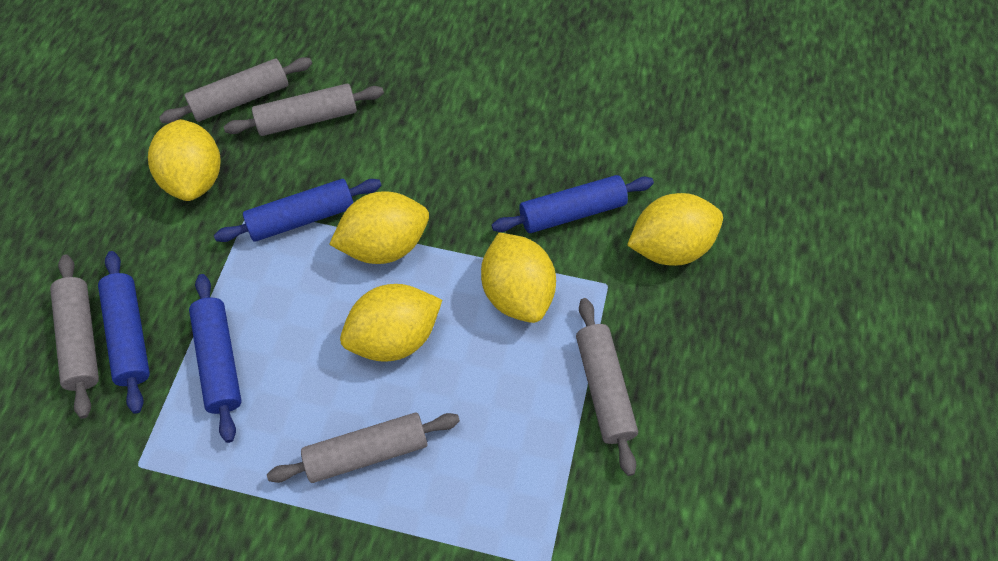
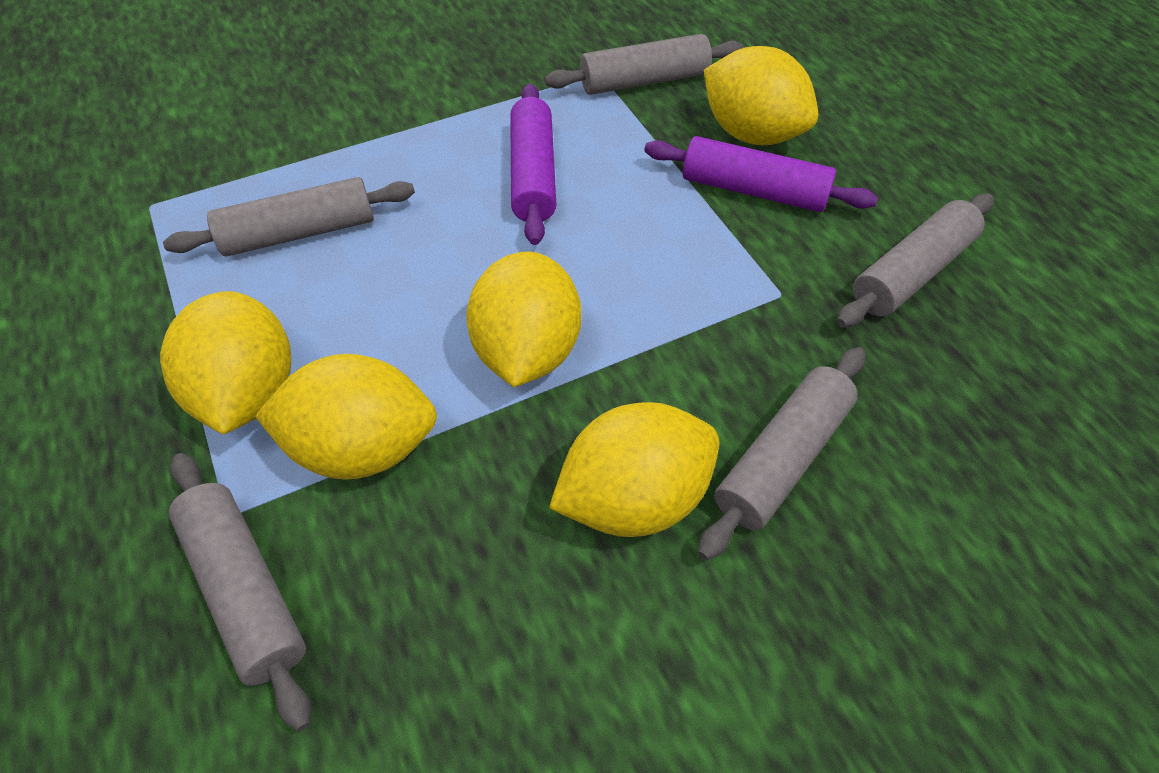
blue rolling pin: [98,251,150,414] [189,274,242,443] [214,179,382,242] [492,175,654,233] = 4 -> none = 0
purple rolling pin: none = 0 -> [510,84,556,245] [644,136,878,212] = 2

